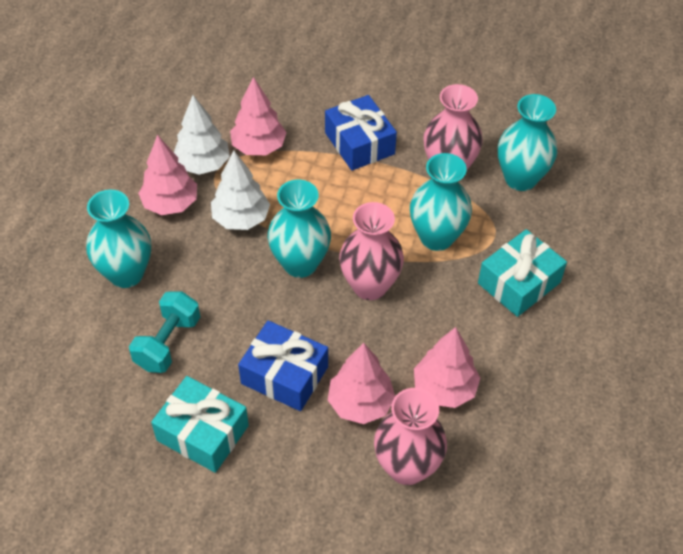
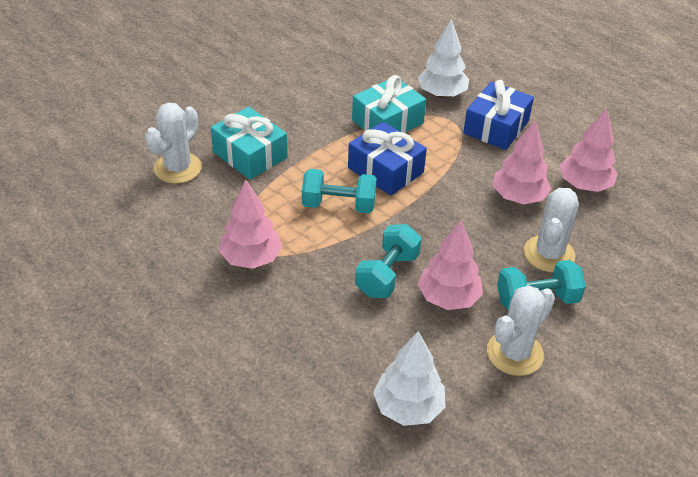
pink vase: [339,202,404,300] [374,388,447,485] [423,84,483,170] = 3 -> none = 0
turquoise dumbbell: [129,292,200,373] = 1 -> [302,169,377,213] [355,224,422,298] [497,260,586,310] = 3
turquoise vase: [86,190,151,288] [268,180,331,278] [410,153,472,251] [498,94,557,191] = 4 -> none = 0
white cactus: none = 0 -> [145,102,202,184] [487,285,555,376] [524,188,579,272] = 3

